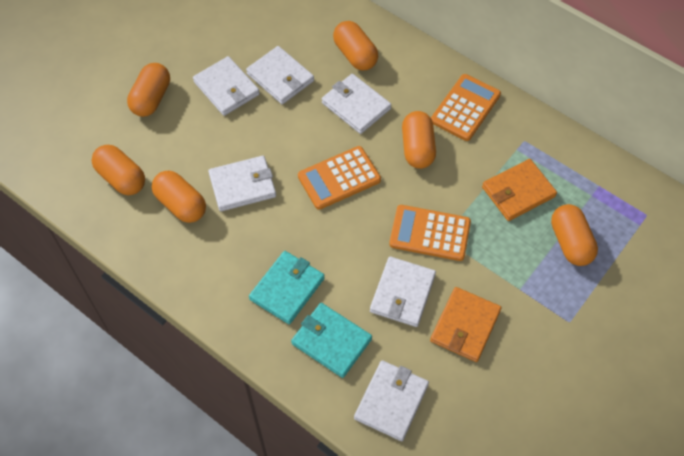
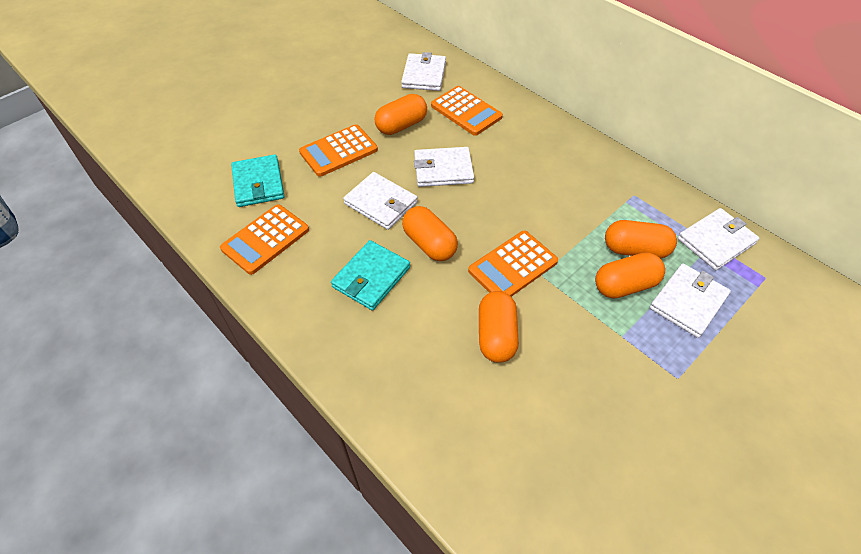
orange calculator: [298,146,381,210] [389,205,471,261] [431,74,501,141] = 3 -> [220,204,309,275] [299,124,378,177] [431,86,503,136] [468,231,558,297] = 4
orange capsule: [91,145,145,195] [127,63,170,117] [152,171,206,223] [333,21,378,71] [402,111,436,169] [551,204,598,266] = 6 -> [374,94,427,135] [402,206,458,261] [479,291,519,363] [595,252,665,299] [605,220,677,259] = 5
orange wallet: [430,287,502,362] [482,159,557,221] = 2 -> none = 0
white wallet: [193,56,260,116] [208,156,276,211] [246,46,314,104] [322,74,391,134] [354,360,429,441] [370,257,436,327] = 6 -> [343,172,418,230] [401,52,446,91] [414,147,474,187] [649,263,731,338] [678,208,760,270] = 5

